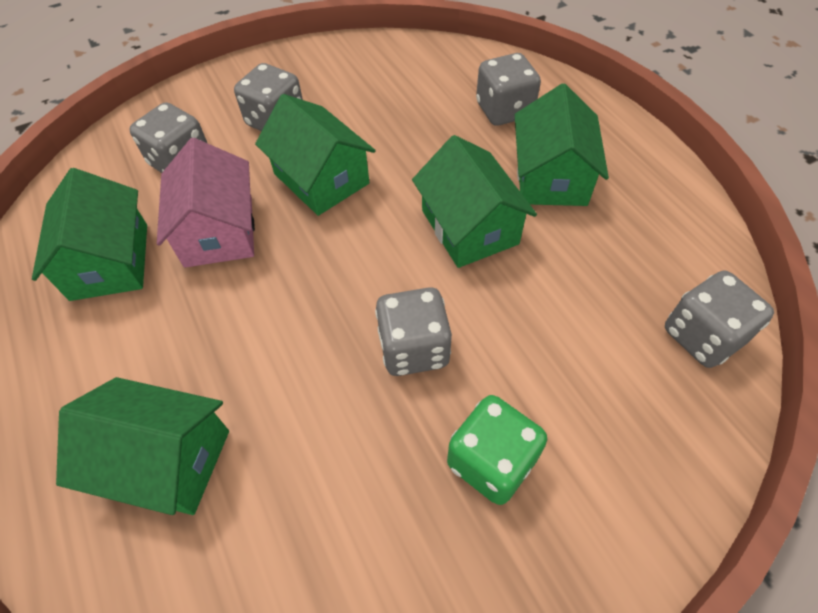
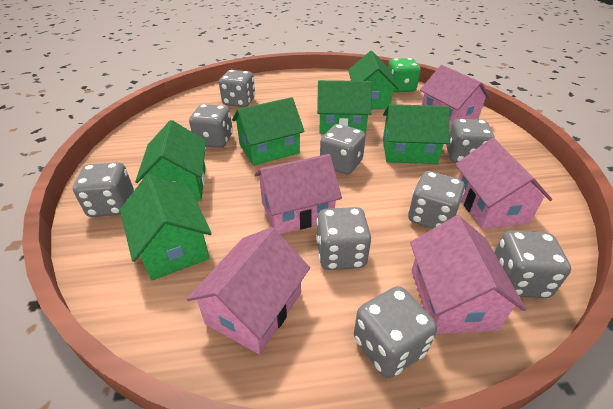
green house: [32,168,147,301] [56,377,229,515] [255,94,375,216] [412,135,537,268] [515,83,609,206] = 5 -> [120,174,212,280] [135,120,206,201] [232,97,305,166] [317,80,372,134] [348,51,399,109] [383,104,450,164] = 6
grey dice: [129,102,207,173] [234,63,303,131] [375,287,452,376] [476,53,541,126] [665,271,774,368] = 5 -> [73,162,134,217] [189,104,233,148] [219,70,255,107] [316,207,371,270] [320,124,366,174] [354,286,437,378] [408,171,465,229] [446,119,495,163] [494,230,571,298] = 9
pink house: [157,138,255,268] = 1 -> [186,227,310,355] [254,154,342,234] [410,215,526,334] [420,65,491,129] [455,138,552,229] = 5

